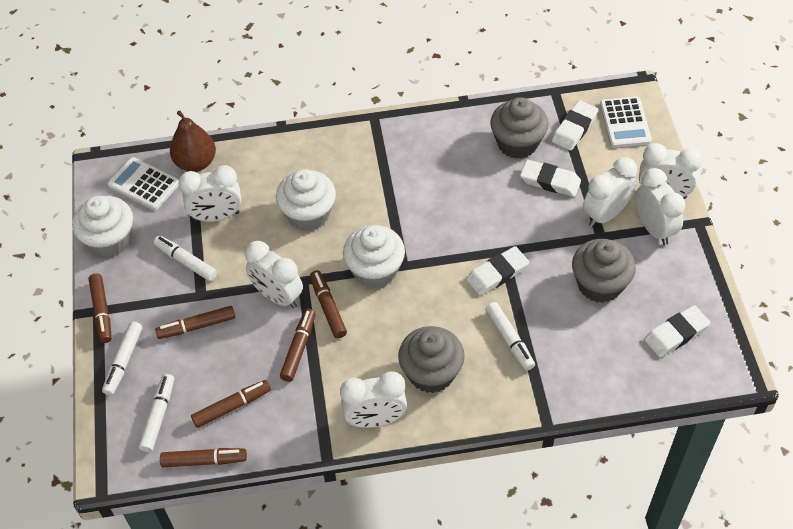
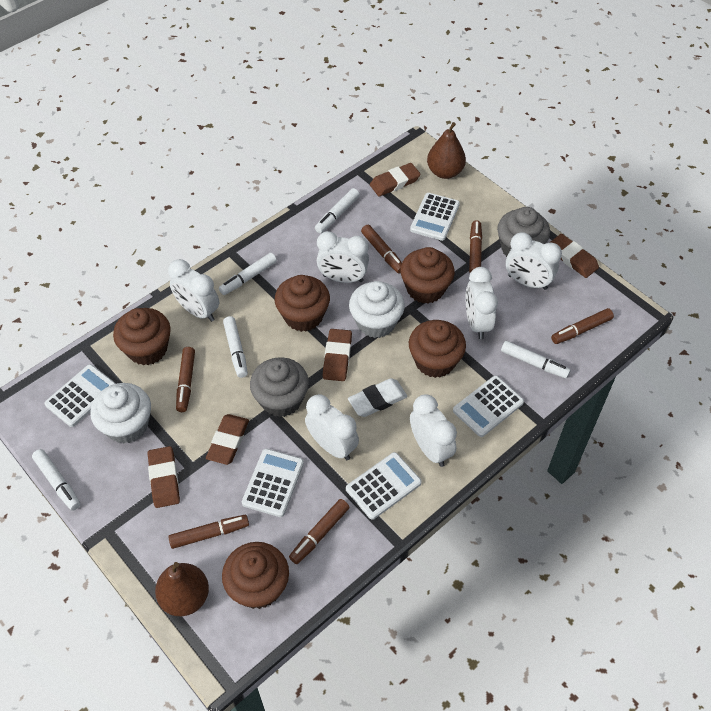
brown cupcake: none = 0 -> [113,308,171,365] [222,542,289,609] [275,275,330,332] [400,247,455,304] [409,320,466,378] = 5
brown eraser: none = 0 -> [148,446,180,508] [206,414,249,465] [323,329,352,381] [370,163,421,196] [549,234,599,278] = 5
brown pear: [170,111,216,172] = 1 -> [155,562,209,616] [427,122,466,179] = 2
grey cupcake: [398,326,465,393] [490,97,549,159] [572,239,636,303] = 3 -> [250,357,309,417] [497,207,550,257] = 2
white calculator: [108,157,179,210] [600,97,652,148] = 2 -> [44,364,116,427] [242,449,304,517] [346,452,422,520] [410,193,460,241] [453,376,524,437] = 5
white cupcake: [72,196,133,257] [276,169,336,231] [343,225,405,288] = 3 -> [90,383,151,444] [349,281,405,338] = 2
white eraser: [466,246,529,296] [520,160,581,197] [552,100,598,151] [644,305,710,357] = 4 -> [348,378,408,417] = 1
white marker: [102,321,142,396] [139,374,174,452] [154,236,217,281] [486,302,535,371] = 4 -> [32,449,81,511] [219,253,277,295] [223,316,248,378] [315,188,360,233] [501,341,571,379] = 5

